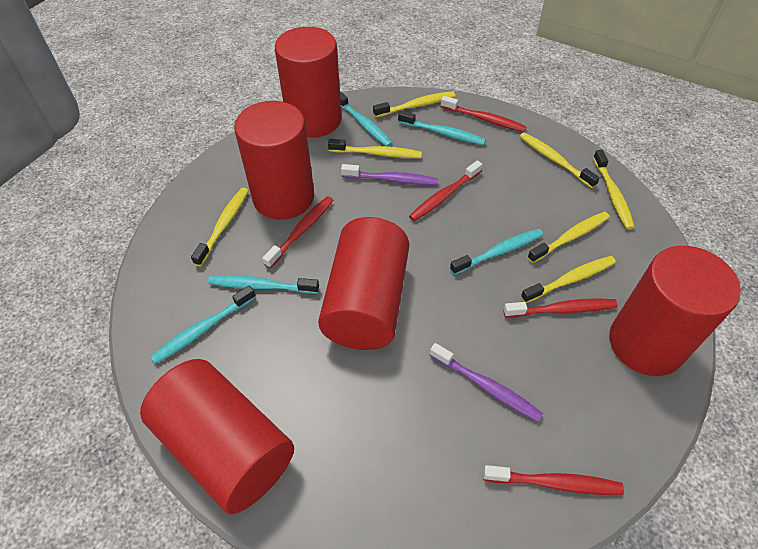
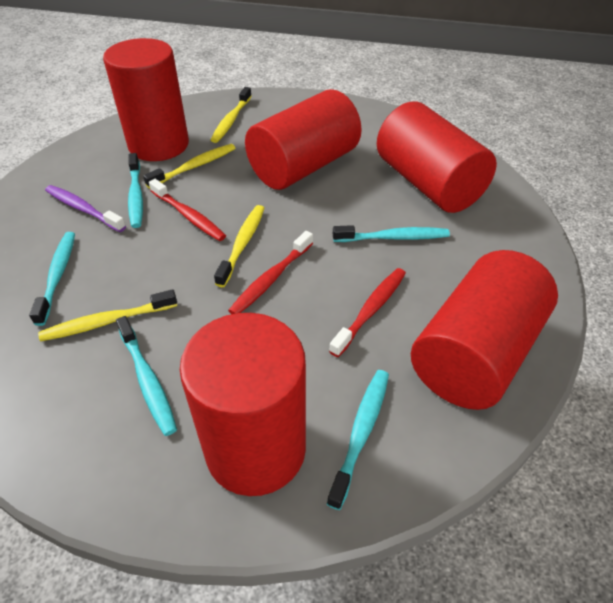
purple toothbrush: [341,164,438,185] [430,343,543,422] = 2 -> [45,185,126,232] = 1
red toothbrush: [262,196,334,268] [409,161,482,221] [441,96,527,132] [483,465,624,495] [503,298,618,317] = 5 -> [149,179,226,241] [228,231,313,314] [329,268,406,357] = 3
yellow toothbrush: [191,188,249,266] [328,139,422,158] [373,91,455,118] [520,132,600,188] [521,256,616,303] [527,211,610,263] [593,150,635,230] = 7 -> [38,289,177,341] [143,144,235,189] [211,87,252,143] [214,205,264,287] = 4

